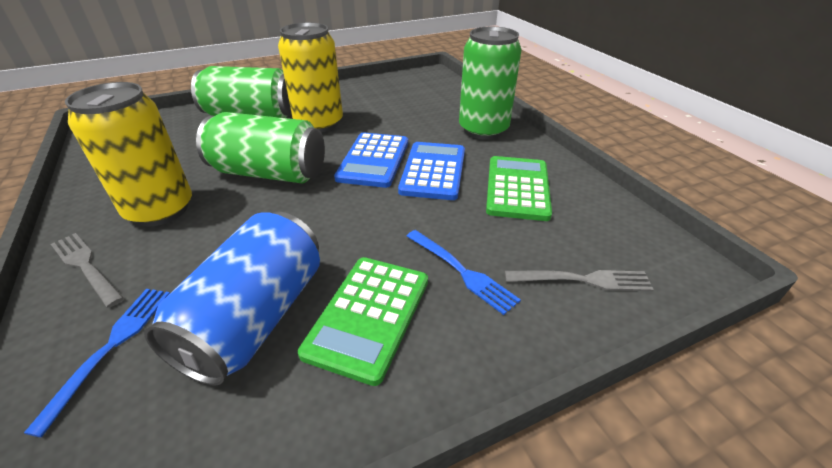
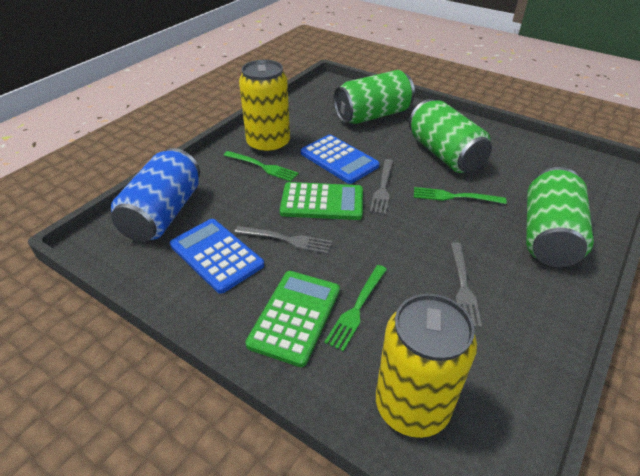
blue fork: [24,289,170,438] [407,230,521,315] = 2 -> none = 0
green fork: none = 0 -> [223,151,299,182] [324,265,387,351] [414,187,506,204] = 3
grey fork: [51,233,124,308] [505,270,654,291] = 2 -> [234,226,332,254] [370,159,393,215] [451,243,482,328] = 3

